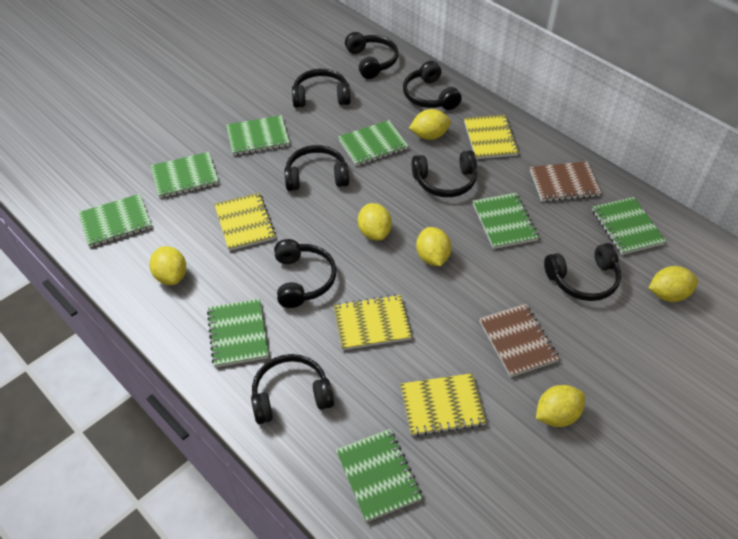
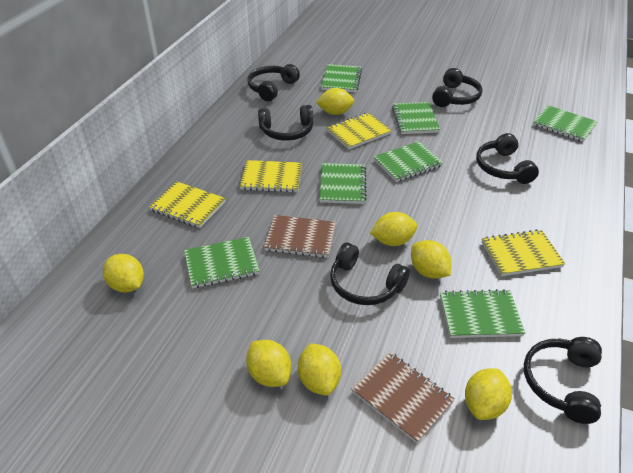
black headphones: [251,354,334,424] [274,239,336,308] [284,145,349,191] [292,69,351,108] [345,32,398,79] [403,61,462,110] [412,150,477,197] [544,243,621,301] = 8 -> [247,64,300,101] [258,105,314,141] [330,243,410,305] [432,68,482,107] [476,133,539,184] [524,337,602,424] = 6
green notebook: [78,194,152,247] [151,152,219,198] [207,299,269,367] [226,115,290,156] [336,429,422,522] [338,120,408,166] [473,193,539,249] [592,197,666,255] = 8 -> [184,237,260,288] [319,163,366,204] [321,64,362,92] [373,142,443,182] [392,102,440,134] [440,289,525,338] [533,105,598,142] = 7
yellow lemon: [149,246,186,285] [358,203,392,241] [409,109,451,140] [416,227,451,266] [536,385,585,427] [649,266,698,302] = 6 -> [103,254,144,293] [246,340,291,387] [298,344,341,396] [316,88,354,115] [370,212,417,246] [411,240,451,279] [465,368,512,420] = 7

